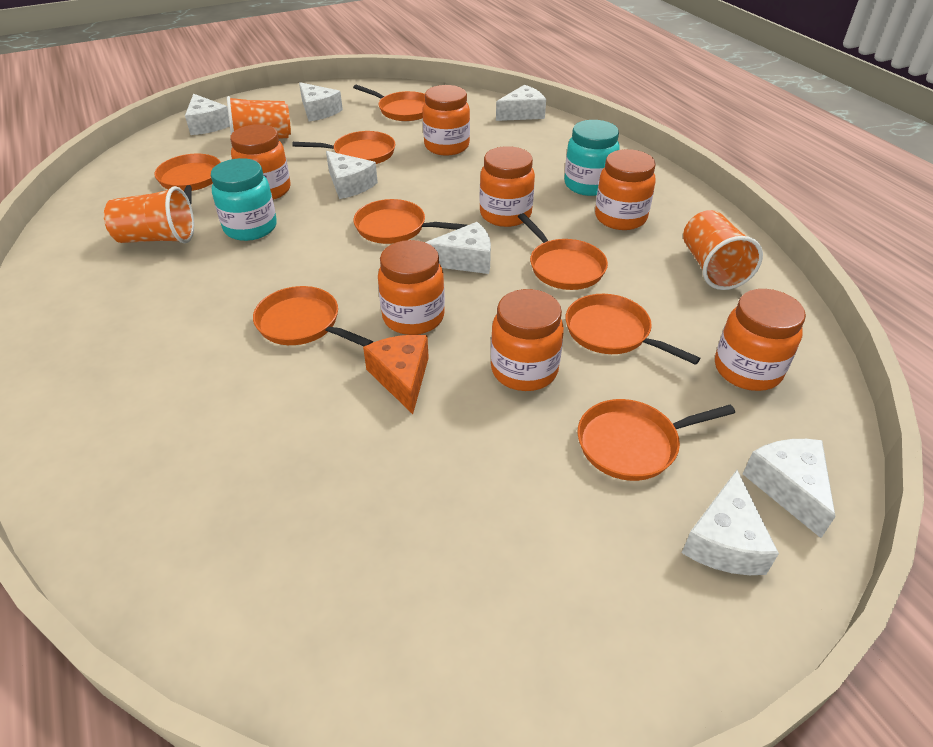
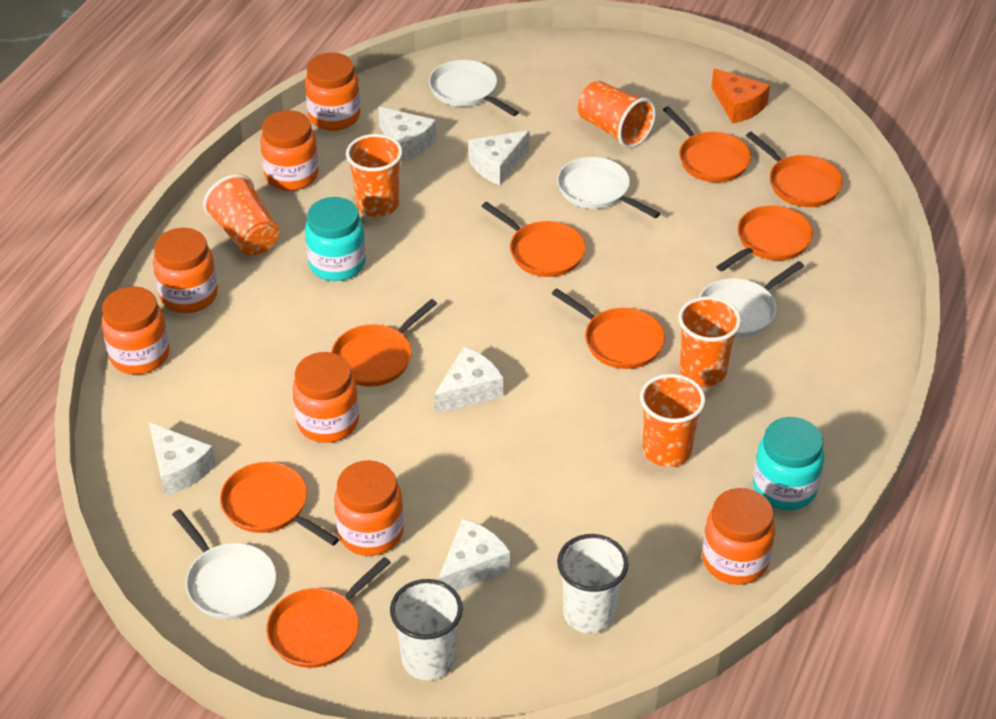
orange cup: [104,186,194,243] [227,96,291,139] [683,210,763,290] = 3 -> [203,174,279,256] [346,134,403,217] [578,81,656,148] [640,374,705,467] [678,296,741,386] = 5
white cheese: [185,94,230,135] [299,82,343,122] [326,151,378,199] [425,222,491,274] [496,85,546,121] [682,470,779,575] [743,439,836,538] = 7 -> [149,422,216,496] [378,107,436,162] [434,347,503,414] [438,519,511,591] [468,130,529,185] = 5
white cup: none = 0 -> [390,579,463,680] [557,534,629,633] = 2
white pan: none = 0 -> [172,509,276,620] [429,60,519,116] [557,157,660,218] [699,261,804,338] = 4

